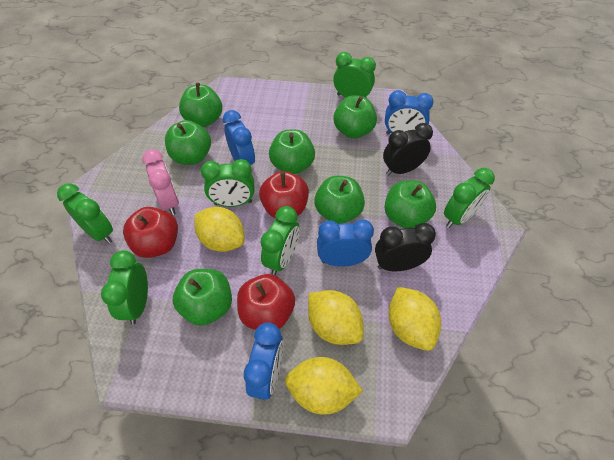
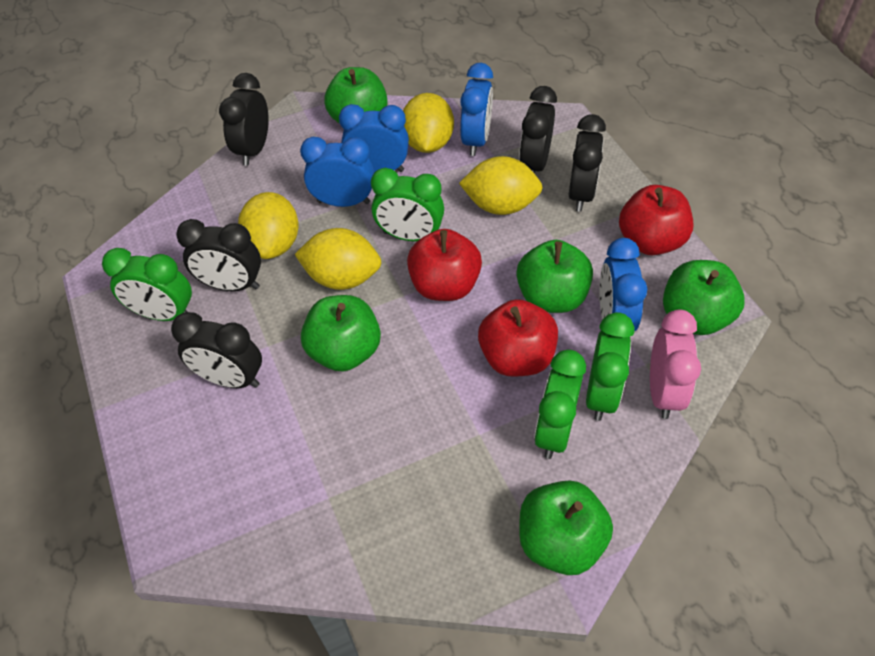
black clock: [375,223,436,271] [383,123,433,175] = 2 -> [171,312,262,388] [176,219,261,291] [219,73,269,166] [519,86,557,174] [568,114,606,212] = 5
green apple: [165,120,211,165] [173,269,232,326] [179,83,222,127] [269,129,315,174] [315,176,365,224] [334,95,377,139] [385,180,436,228] = 7 -> [301,295,381,372] [325,67,388,124] [517,240,593,313] [519,480,613,575] [663,260,745,335] = 5
green clock: [57,183,113,244] [101,250,148,325] [201,159,254,207] [261,206,299,275] [333,52,376,98] [444,168,495,228] = 6 -> [102,248,192,321] [371,168,444,241] [534,350,586,459] [586,312,634,421] = 4

